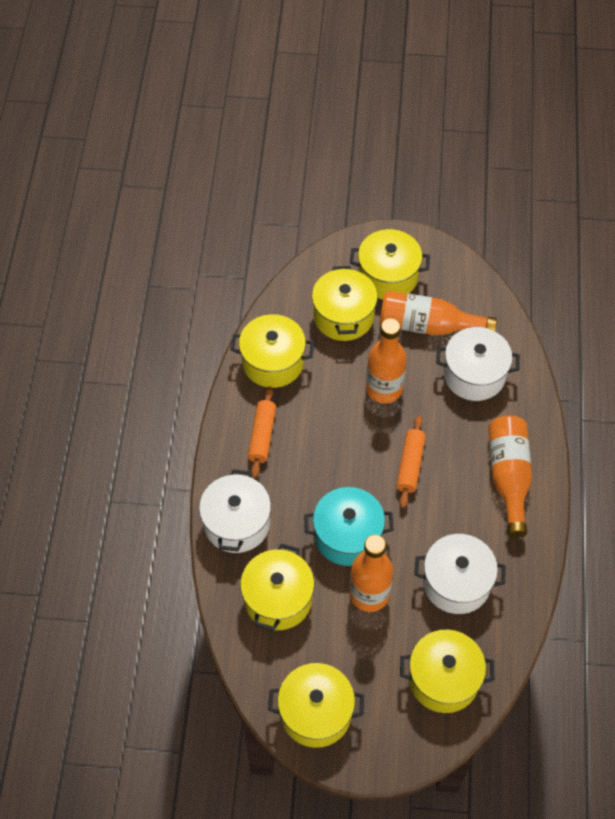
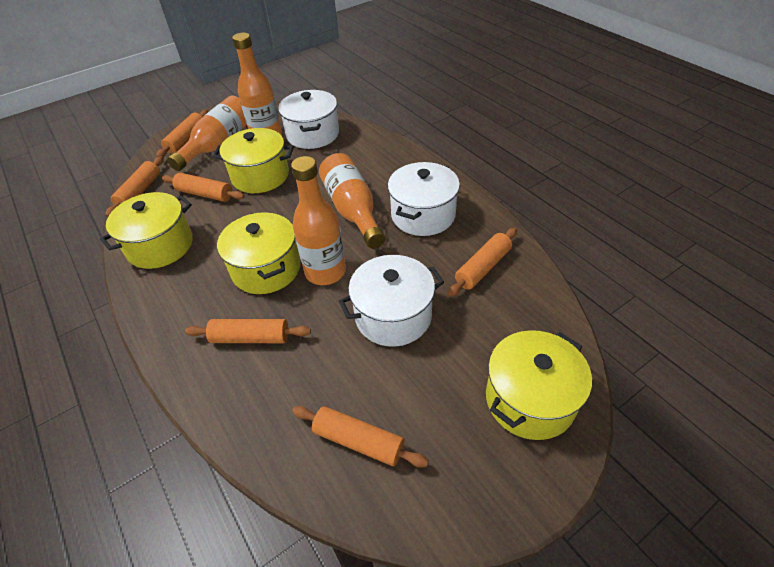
orange rolling pin: [248,386,276,478] [396,415,426,508] = 2 -> [105,156,164,217] [156,110,209,157] [162,173,245,202] [185,319,311,343] [292,406,429,468] [448,228,517,297] = 6
turquoise pot: [304,487,394,566] = 1 -> none = 0
yellow pot: [231,314,314,388] [240,544,314,631] [268,663,364,748] [312,266,378,341] [350,229,430,299] [400,630,494,713] = 6 -> [100,192,193,269] [213,128,294,193] [217,212,301,294] [486,330,592,440] = 4

